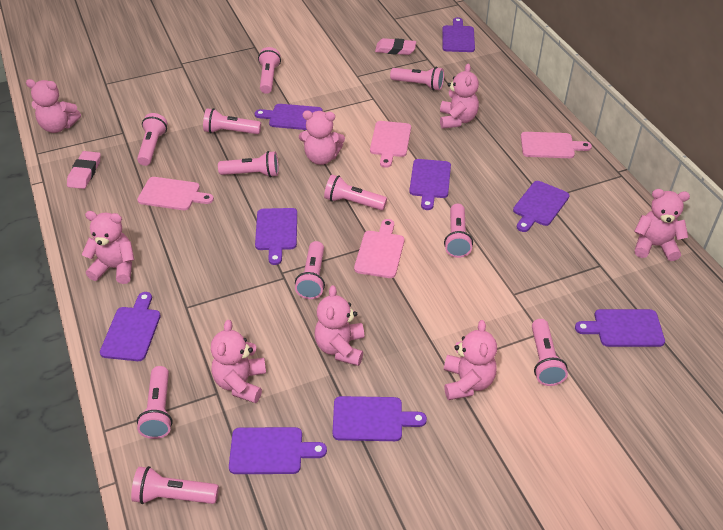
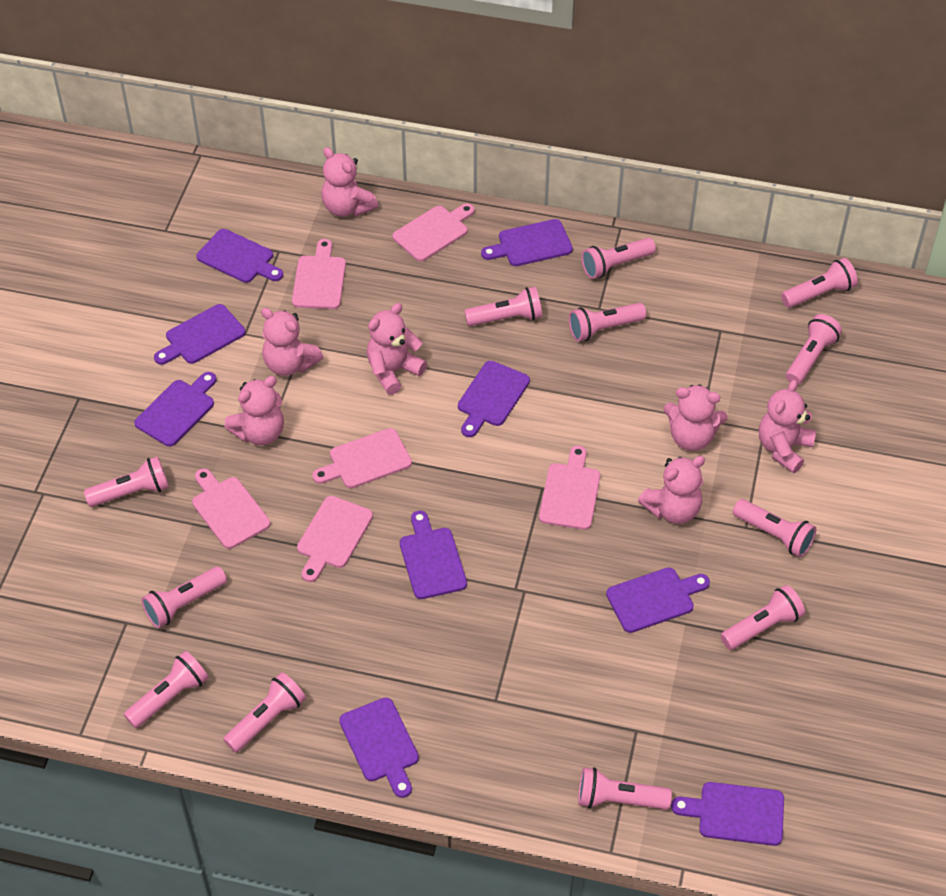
pink cutting board: [137,177,214,210] [354,219,404,278] [370,121,411,168] [521,132,592,158] = 4 -> [192,468,270,549] [292,239,346,309] [297,496,373,582] [312,428,412,488] [392,203,475,262] [539,445,600,530] = 6
pink eraser: [67,151,101,189] [375,38,416,55] = 2 -> none = 0
pink flashlight: [131,466,219,504] [137,113,167,166] [137,366,173,439] [203,108,261,134] [218,151,279,177] [258,47,281,94] [295,241,325,299] [324,175,387,210] [390,67,444,91] [444,204,473,258] [532,319,568,386] = 11 -> [84,456,169,507] [124,651,208,728] [141,567,227,628] [223,672,306,753] [464,287,542,326] [569,303,646,341] [578,767,672,810] [581,238,656,279] [720,585,805,650] [733,499,816,557] [781,258,858,308] [786,314,842,384] = 12
pink teddy bear: [26,79,81,133] [82,211,134,284] [211,320,266,403] [299,111,345,165] [315,285,364,366] [440,63,479,129] [444,320,497,400] [634,189,690,261] = 8 -> [225,376,284,445] [261,308,323,376] [321,147,378,217] [367,303,427,395] [638,456,705,524] [664,384,728,451] [759,380,816,473] = 7

